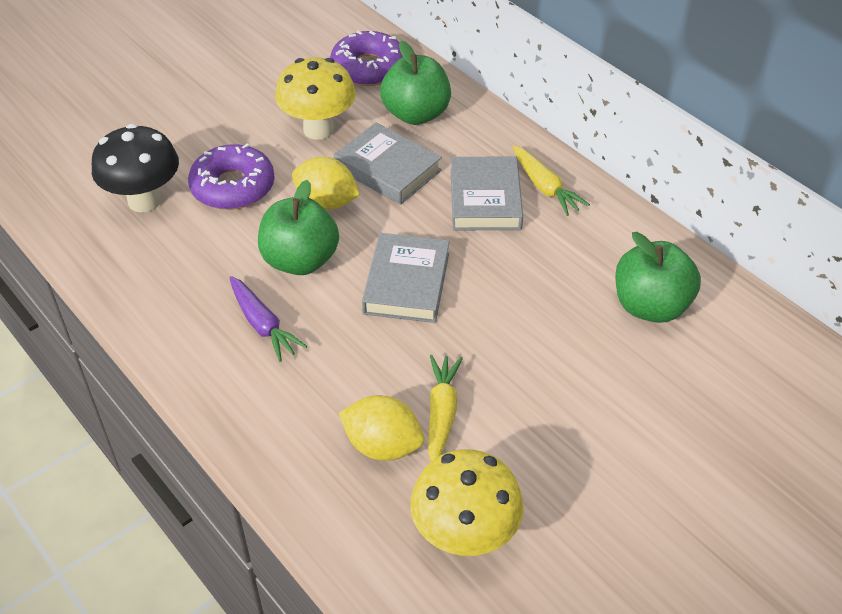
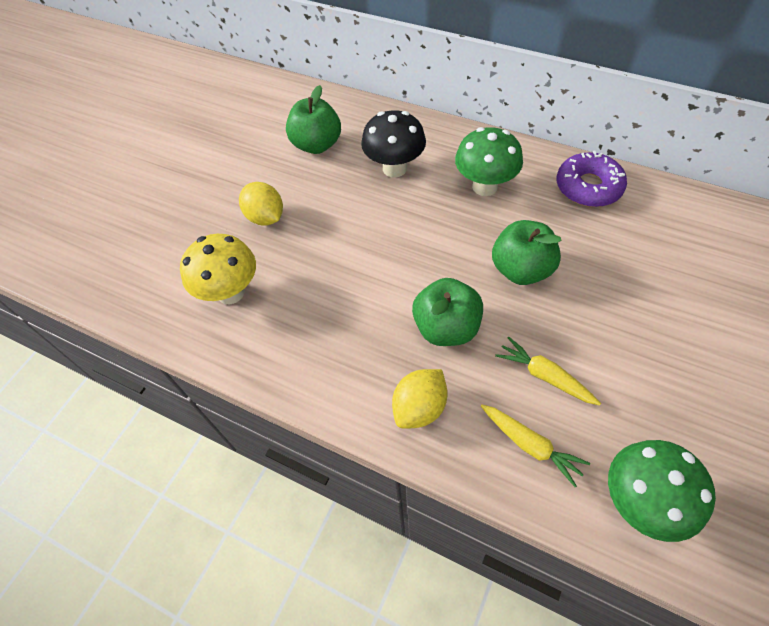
green mushroom: none = 0 -> [455,127,523,196] [608,440,716,542] = 2
grey book: [334,122,442,205] [362,233,450,323] [451,156,523,230] = 3 -> none = 0
purple carrot: [229,276,307,362] = 1 -> none = 0
purple donut: [188,143,275,210] [330,30,403,86] = 2 -> [557,150,627,207] = 1
yellow mushroom: [275,58,356,140] [410,449,524,556] = 2 -> [180,234,256,304] = 1

